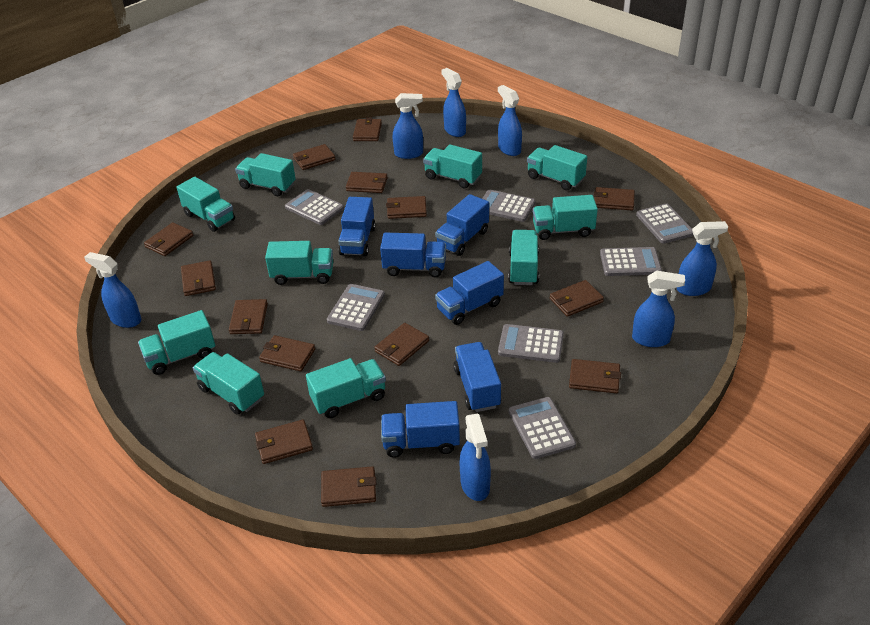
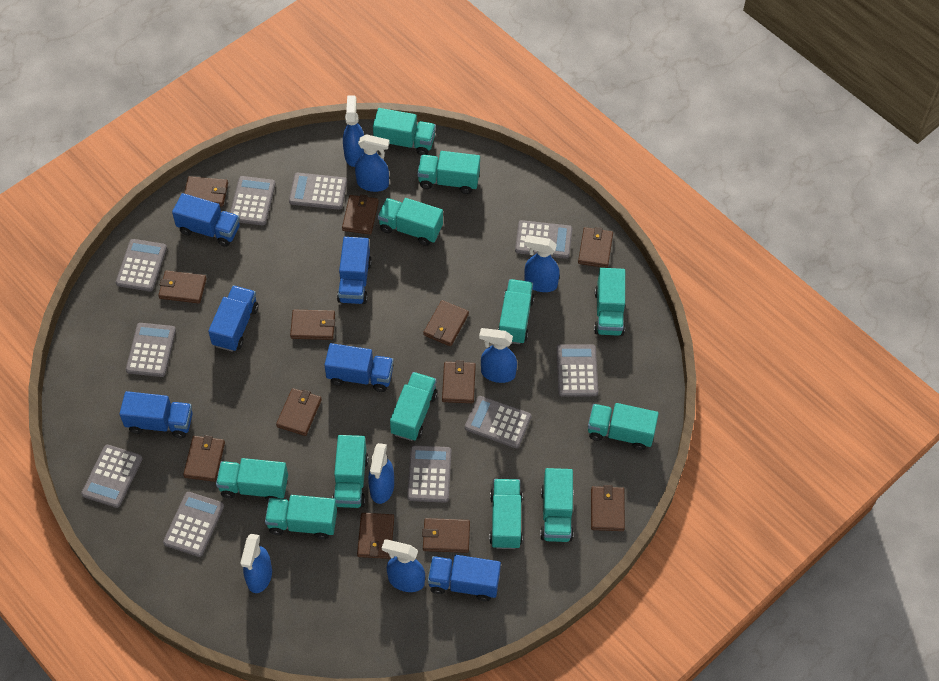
brown wallet: [144,222,193,256] [181,260,216,296] [229,299,268,334] [255,420,313,464] [259,335,315,371] [293,144,336,170] [321,466,376,507] [346,172,388,193] [353,117,382,141] [374,323,429,366] [386,196,427,219] [550,280,604,317] [569,359,621,393] [594,187,635,210] = 14 -> [158,270,206,303] [183,435,225,482] [184,176,228,207] [276,388,322,436] [290,310,335,340] [342,194,379,234] [357,513,394,559] [422,518,470,553] [423,300,469,346] [442,360,476,403] [578,227,613,268] [591,485,625,531] = 12
grey calculator: [285,189,344,225] [327,284,385,331] [482,190,536,222] [498,324,564,363] [509,397,576,459] [600,247,662,276] [636,203,694,244] = 7 -> [81,445,143,508] [116,239,167,291] [126,323,176,377] [163,492,224,557] [230,176,276,225] [289,173,347,210] [407,445,451,503] [465,396,532,448] [515,220,572,259] [556,344,598,396] = 10
turquoise truck: [138,310,215,375] [177,177,235,232] [193,352,264,415] [235,153,296,196] [265,241,333,285] [306,358,386,418] [423,144,482,188] [508,230,539,285] [527,145,587,190] [533,195,598,240] = 10 -> [216,458,288,501] [265,495,337,539] [332,435,369,508] [373,108,436,155] [378,198,443,246] [390,372,438,441] [417,151,480,194] [489,479,523,549] [498,279,535,344] [540,468,574,542] [588,403,659,450] [594,268,625,336] = 12

